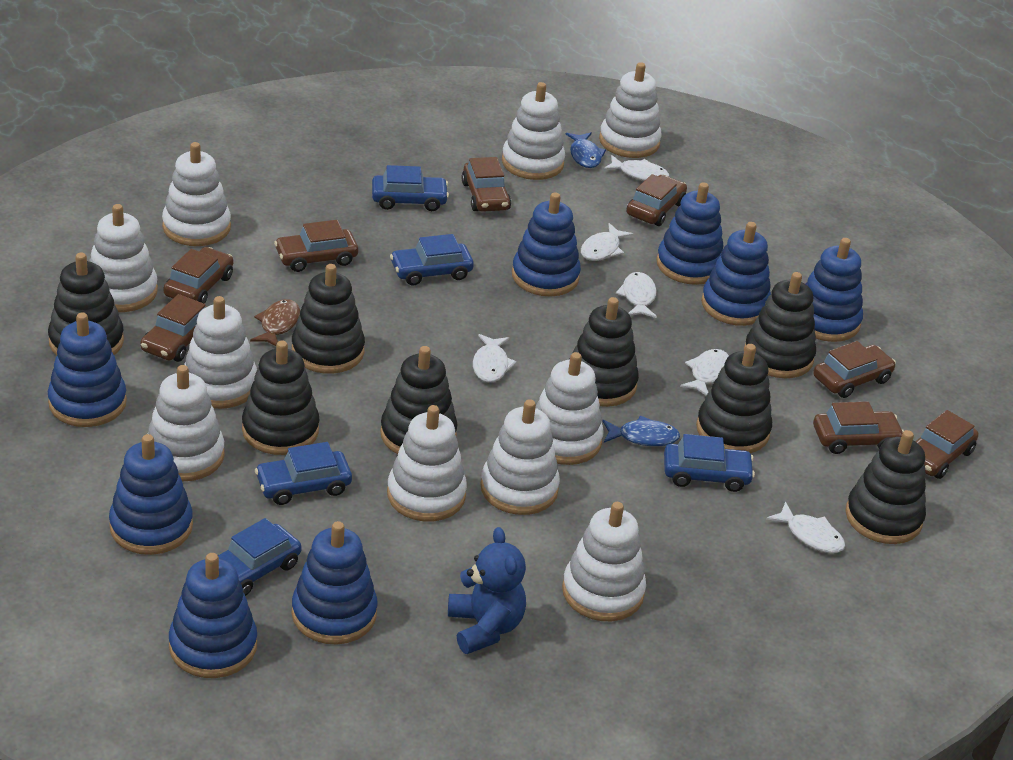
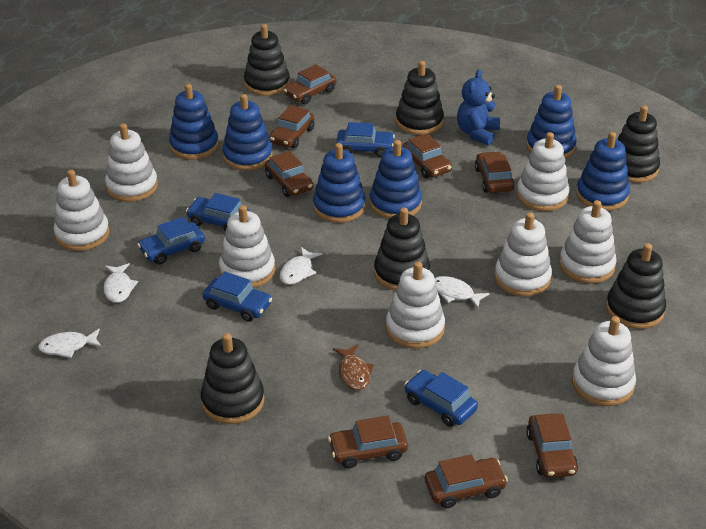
black stacking toy: [48,253,124,356] [242,341,319,455] [292,264,365,374] [380,346,457,454] [573,297,639,407] [696,344,772,453] [744,272,816,378] [845,430,926,544] = 8 -> [201,333,264,424] [244,24,290,96] [374,208,430,291] [396,61,444,135] [606,243,666,329] [618,105,660,183] = 6
blue fish: [565,132,606,168] [602,416,680,446] = 2 -> none = 0
blue stacking toy: [48,312,127,427] [109,434,193,555] [169,553,257,678] [292,521,378,645] [512,192,581,297] [656,182,724,285] [701,222,771,326] [806,238,863,342] = 8 -> [169,84,219,160] [223,94,273,171] [313,143,365,223] [370,140,422,219] [526,85,577,159] [576,132,630,211] = 6
white fish: [473,334,517,382] [581,223,633,261] [603,155,669,181] [616,272,657,318] [680,349,729,396] [766,502,845,553] = 6 -> [38,329,102,358] [104,263,138,303] [280,247,322,285] [435,276,489,308] = 4
white stacking toy: [89,204,158,312] [148,365,225,481] [162,142,231,246] [184,296,257,409] [387,405,467,522] [481,399,560,515] [502,82,565,180] [535,352,604,465] [562,502,646,621] [599,62,662,158] = 10 -> [54,170,109,251] [105,123,158,202] [219,205,275,288] [386,262,445,349] [494,212,552,296] [516,132,569,211] [559,200,617,284] [572,316,636,406] = 8

